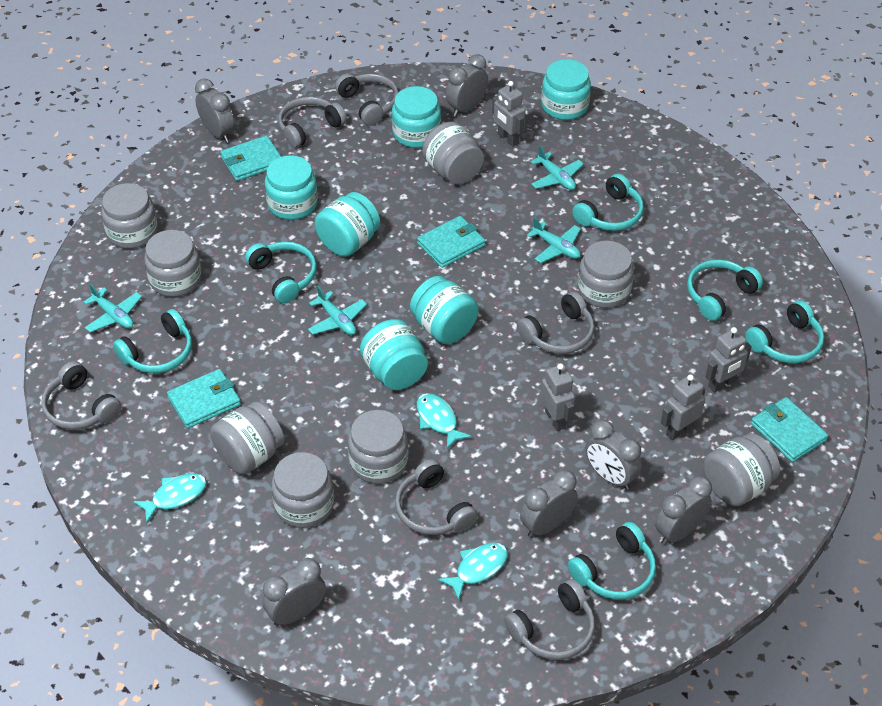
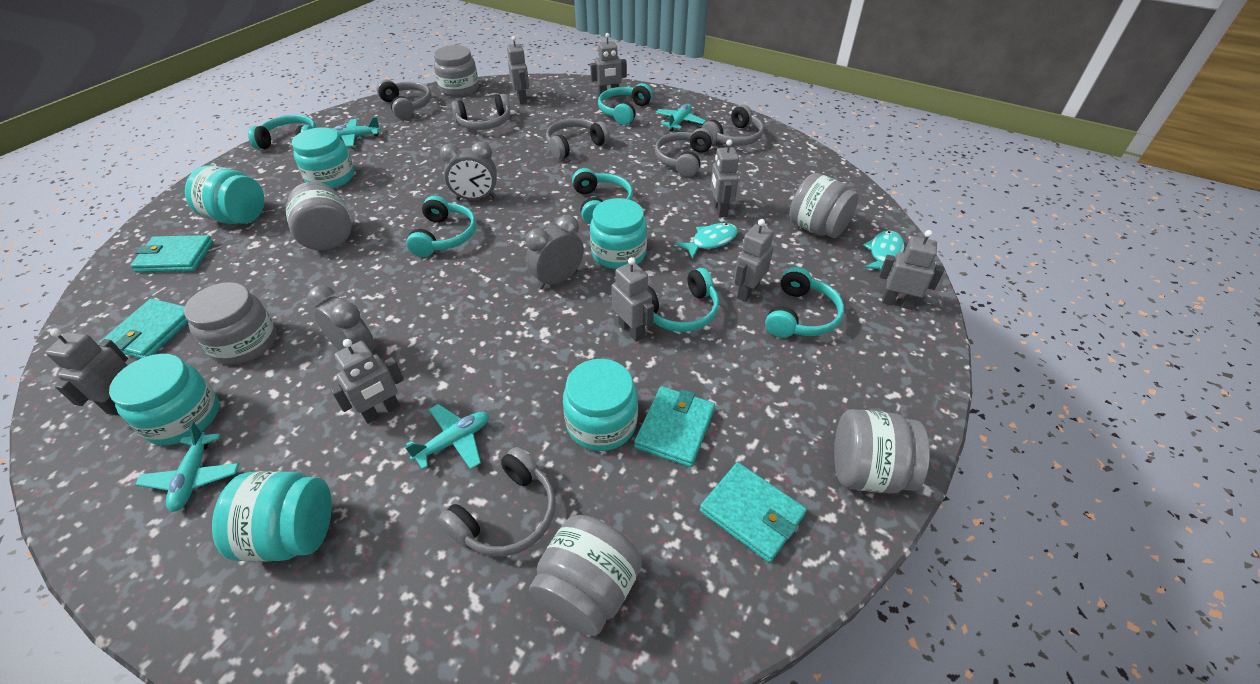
grey clock: [195,78,234,143] [262,558,326,626] [446,54,488,117] [520,470,578,538] [585,420,642,490] [655,476,712,545] = 6 -> [307,285,375,352] [440,141,497,200] [526,214,584,290] = 3
grey jar: [101,183,158,248] [144,230,202,297] [210,402,284,475] [271,452,334,528] [348,410,408,484] [422,122,484,184] [578,241,634,308] [703,433,780,506] = 8 -> [184,282,276,365] [285,182,352,250] [434,45,479,96] [529,515,642,636] [789,173,859,238] [834,409,930,493] = 6
grey robot: [492,81,525,147] [541,363,575,431] [661,374,706,440] [706,327,752,393] = 4 -> [45,328,128,415] [330,339,404,424] [507,36,529,104] [590,33,627,97] [611,257,654,342] [710,140,739,218] [734,219,774,302] [879,230,944,310] = 8
turquoise fish: [133,473,207,523] [417,393,472,449] [438,543,508,600] = 3 -> [675,223,738,259] [863,230,904,270] = 2

